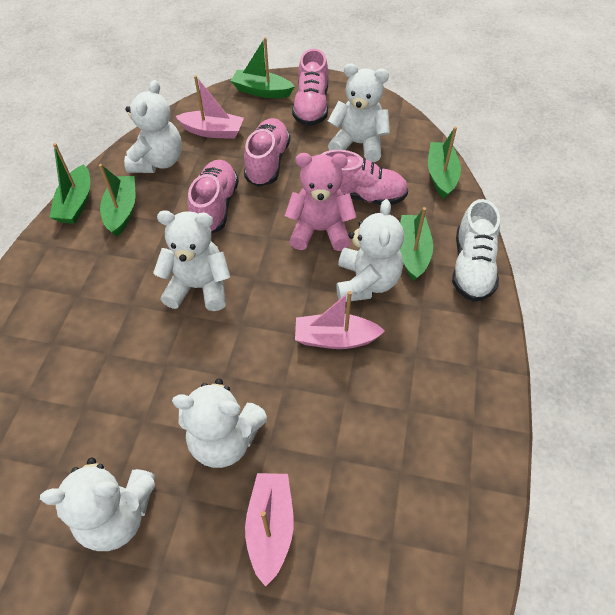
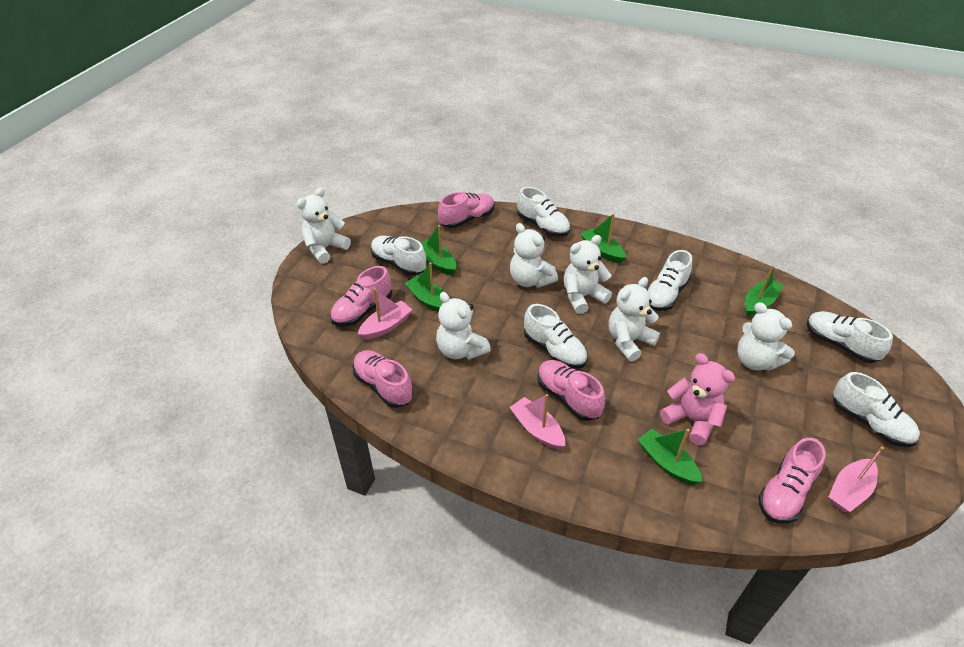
pink shoe: [187,160,239,233] [244,118,290,187] [292,49,328,126] [322,150,408,205] = 4 -> [330,266,392,326] [353,350,413,408] [438,192,495,228] [537,360,605,421] [758,438,825,523] = 5
white shoe: [452,199,500,302] = 1 -> [371,236,427,275] [517,187,570,237] [524,304,587,369] [647,250,692,311] [807,311,893,363] [833,372,920,447] = 6

